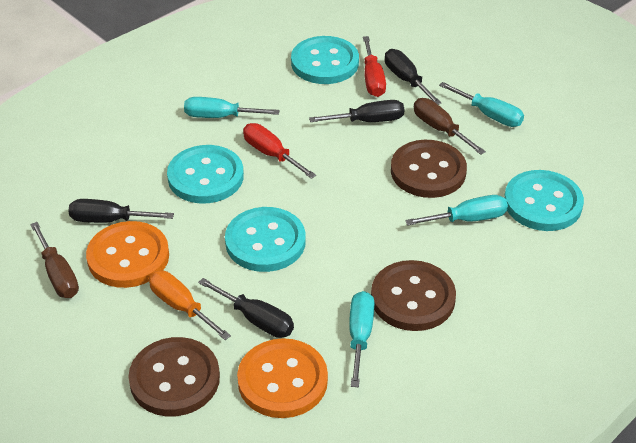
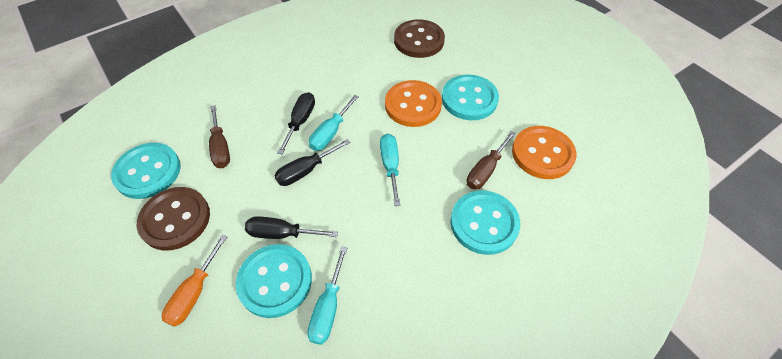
black screwdriver: [68,199,174,223] [198,278,294,338] [309,100,404,122] [385,49,441,105] = 4 -> [245,216,338,239] [274,139,351,186] [277,92,315,154] = 3
brown button: [128,337,220,416] [371,260,456,331] [391,140,467,198] = 3 -> [137,187,210,251] [394,19,445,58] = 2
red screwdriver: [243,123,316,179] [363,36,386,97] = 2 -> none = 0
turquoise screwdriver: [184,97,280,118] [349,291,375,387] [405,195,508,226] [439,82,524,127] = 4 -> [307,246,347,345] [309,95,359,151] [380,134,400,206] = 3

